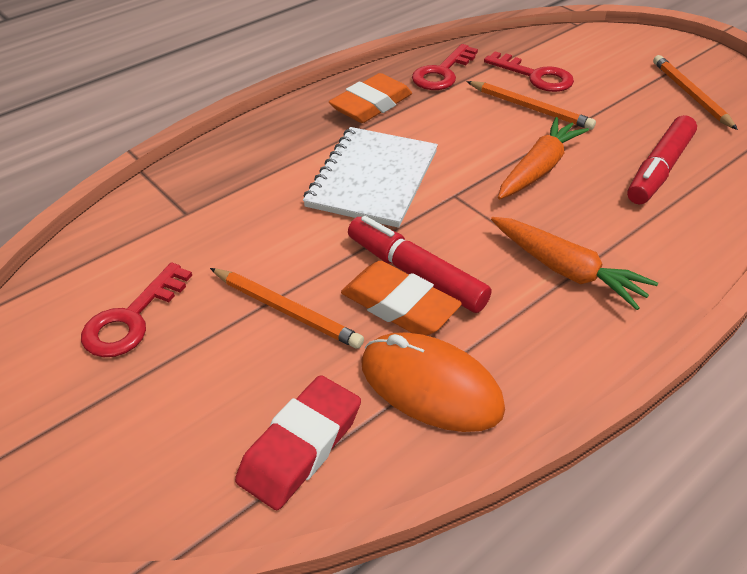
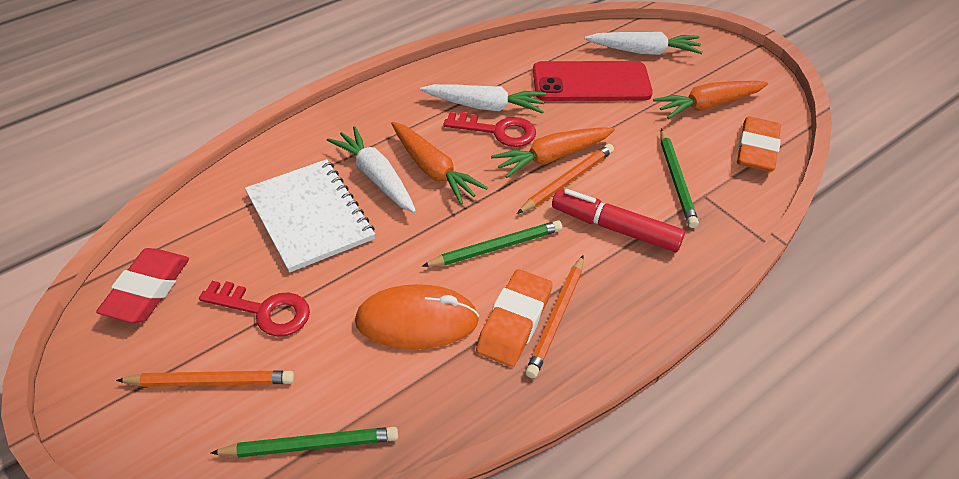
green pencil: none = 0 -> [211,427,398,458] [422,220,562,267] [660,129,699,228] = 3
orange carrot: [491,217,658,310] [498,117,589,199] = 2 -> [391,122,488,204] [491,127,615,178] [653,81,768,119] = 3
red key: [81,262,192,357] [412,44,478,90] [484,51,574,92] = 3 -> [199,281,310,337] [443,112,536,147] = 2
red marker: [348,216,492,313] [627,115,697,204] = 2 -> [552,189,685,252] = 1
red phone: none = 0 -> [533,61,653,101] = 1
white carrot: none = 0 -> [327,126,416,213] [420,84,546,114] [585,32,703,55] = 3

